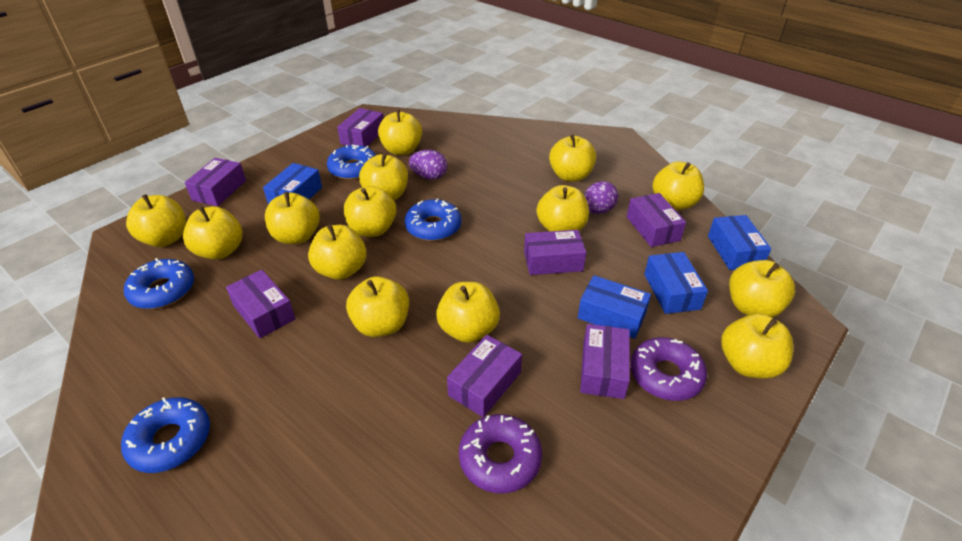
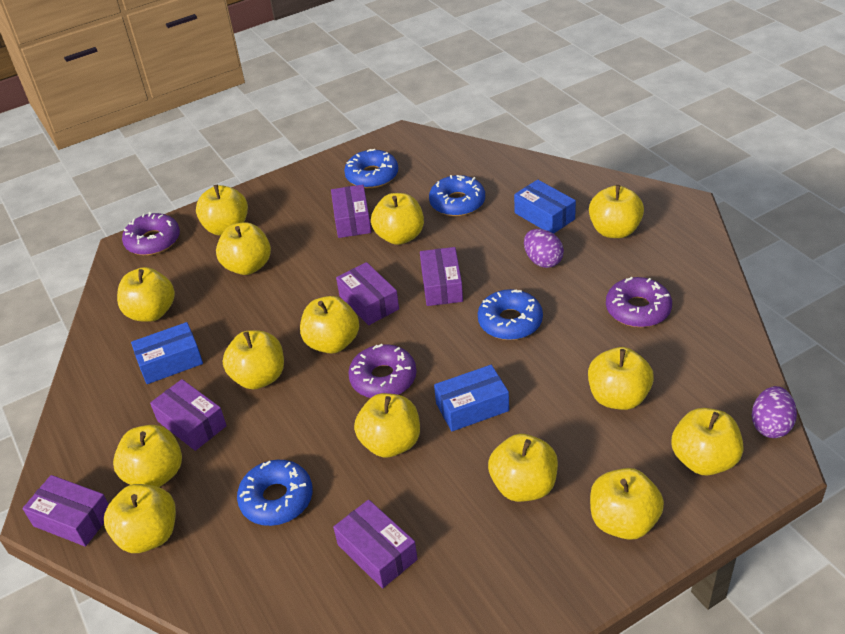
blue box: [263,163,322,204] [578,275,651,339] [644,252,708,314] [708,215,771,270] = 4 -> [131,322,203,384] [434,365,509,431] [514,180,576,234] = 3
purple box: [184,158,246,206] [226,270,296,339] [337,108,384,147] [447,335,522,417] [524,230,586,275] [580,324,630,399] [627,193,686,247] = 7 -> [22,475,109,547] [150,379,227,451] [331,185,371,238] [333,500,418,588] [336,262,399,325] [420,247,463,306] = 6
purple donut: [459,414,542,493] [630,337,707,401] = 2 -> [122,212,180,255] [348,344,417,398] [606,277,672,327] = 3

